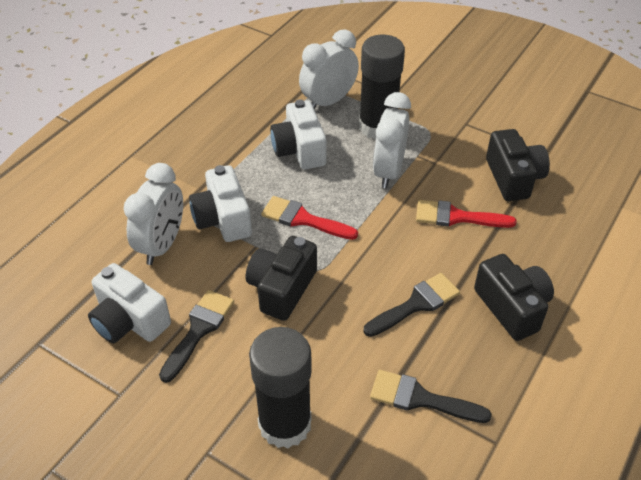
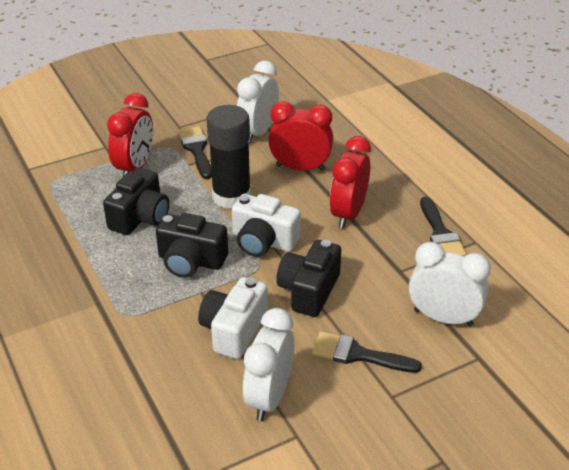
black glue stick: [249,327,312,448] [359,35,405,140] = 2 -> [207,105,251,209] = 1
red brush: [261,196,358,240] [416,200,516,228] = 2 -> none = 0
red clock: none = 0 -> [107,93,153,176] [269,101,333,171] [330,136,371,228] = 3
white camera: [88,263,171,343] [189,165,252,242] [270,99,327,170] = 3 -> [198,277,268,359] [232,194,301,257] = 2

